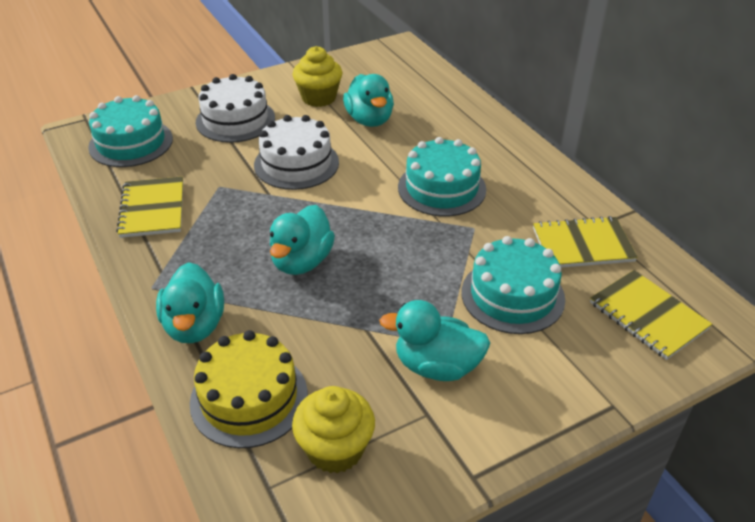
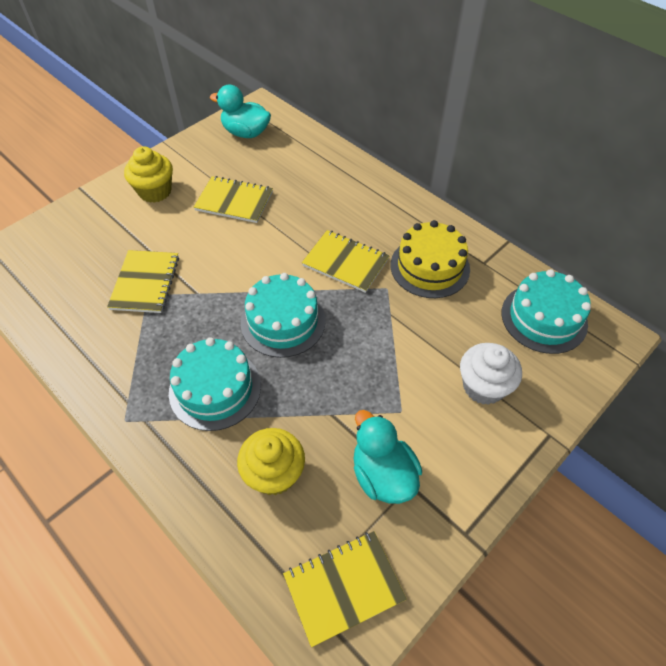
turquoise duck: [156,262,224,343] [270,205,335,275] [343,74,394,127] [379,300,490,381] = 4 -> [210,85,271,138] [354,410,422,504] = 2
white cake: [196,74,275,143] [254,115,339,190] = 2 -> none = 0
white cupcake: none = 0 -> [460,343,522,405] = 1
yellow notebook: [116,177,183,238] [533,216,638,268] [590,270,712,360] = 3 -> [107,250,179,313] [194,176,273,223] [283,531,407,647] [302,230,390,293] = 4

